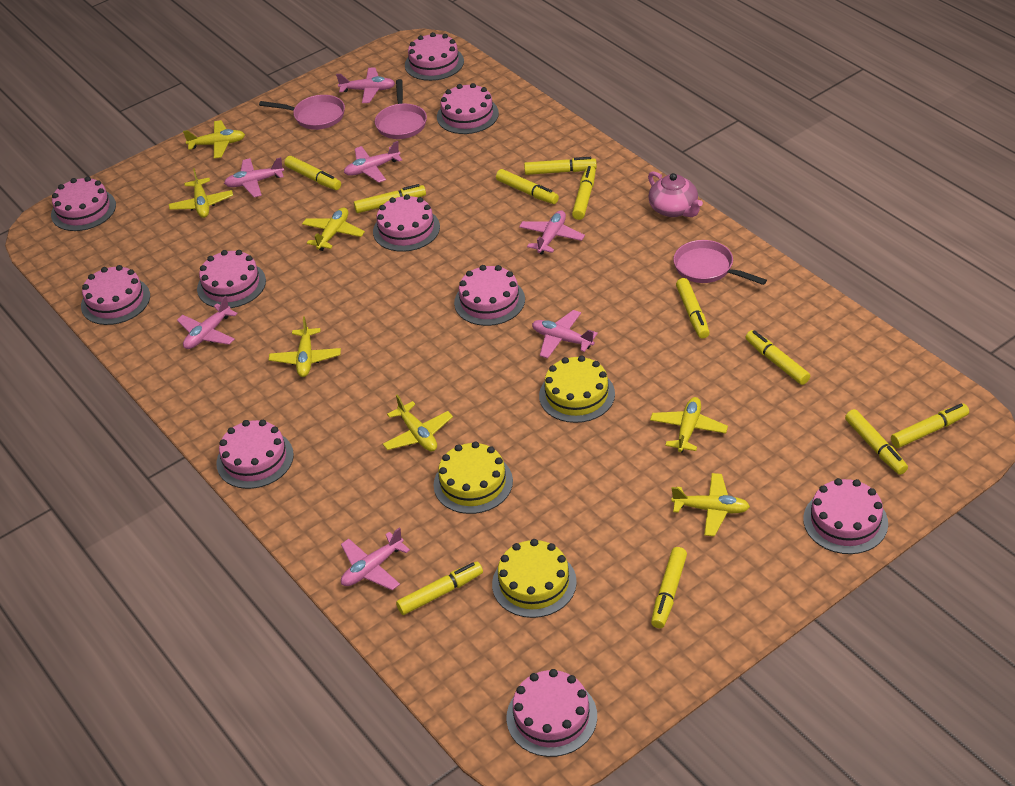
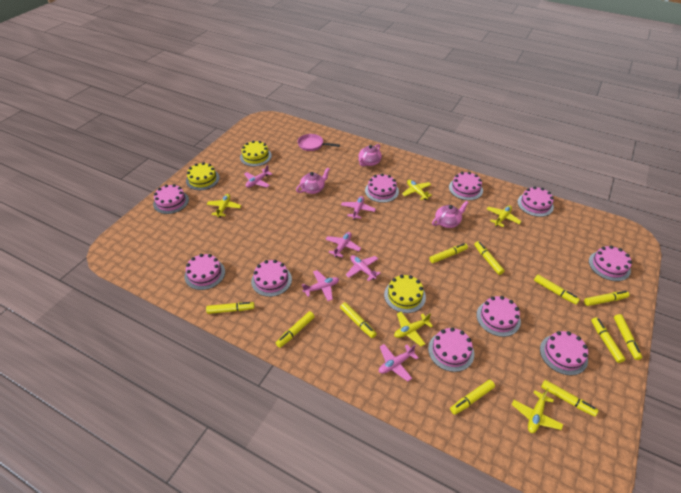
pink pan: [259,95,345,130] [375,79,427,139] [673,240,767,285] = 3 -> [298,134,340,151] = 1
pink plane: [177,295,238,349] [224,157,284,197] [336,67,395,103] [341,527,410,590] [344,141,402,183] [519,210,585,255] [532,310,598,359] = 7 -> [244,165,272,188] [302,270,339,301] [325,232,361,257] [341,196,376,220] [346,255,381,281] [379,344,418,381] = 6
pink teapot: [648,171,703,217] = 1 -> [296,168,330,194] [359,144,382,166] [432,201,468,228] = 3
yellow plane: [169,168,233,218] [183,120,245,158] [269,316,341,377] [302,207,365,251] [383,395,453,451] [650,397,728,453] [671,473,750,536] = 7 -> [206,194,241,218] [394,312,433,346] [402,180,432,200] [487,205,522,227] [512,388,563,433] = 5

